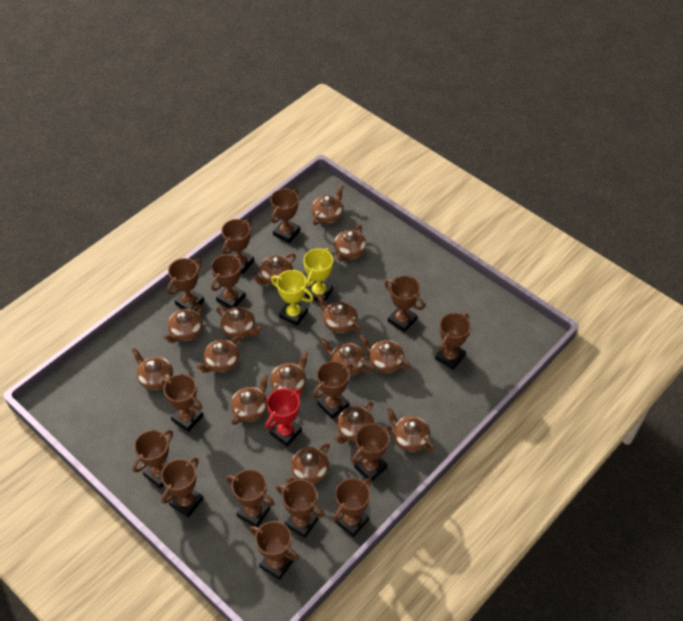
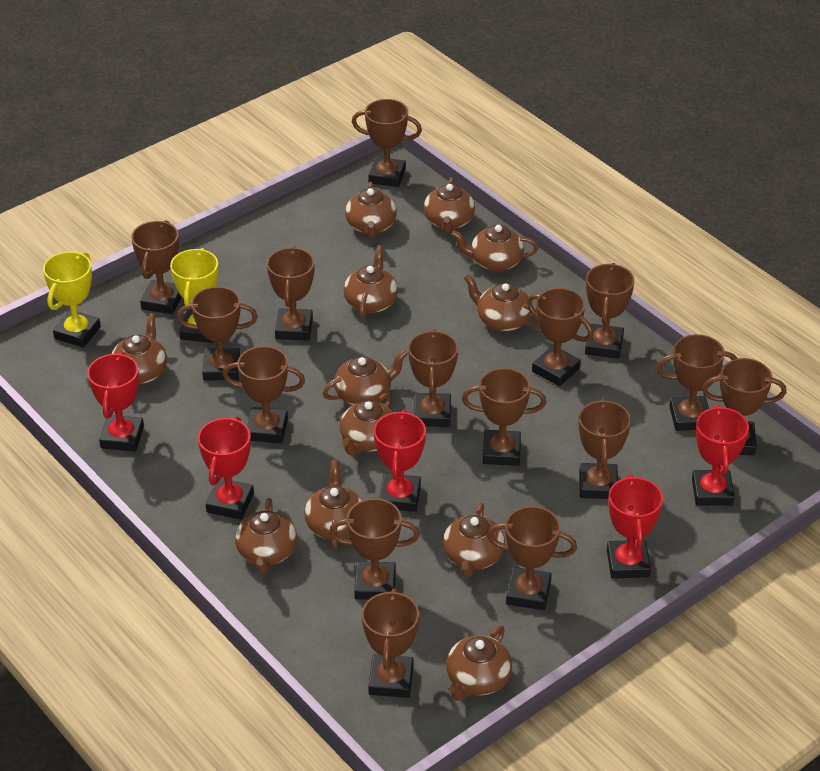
brown teapot: [132,348,173,390] [164,304,203,343] [197,336,241,373] [216,307,262,338] [231,374,268,425] [252,253,296,285] [270,351,308,394] [285,443,330,484] [312,184,344,225] [316,294,361,333] [320,338,372,376] [334,224,367,262] [334,402,374,444] [360,335,411,373] [386,407,435,452] = 15 -> [112,313,167,384] [235,498,297,574] [304,460,362,549] [322,349,408,405] [340,393,393,455] [343,245,398,319] [345,182,397,238] [424,177,475,233] [443,503,505,577] [446,626,512,701] [451,225,539,271] [464,274,539,331] = 12
red trophy: [265,388,302,446] = 1 -> [87,352,144,451] [198,416,254,520] [374,410,426,512] [607,474,663,579] [692,405,749,505] = 5

